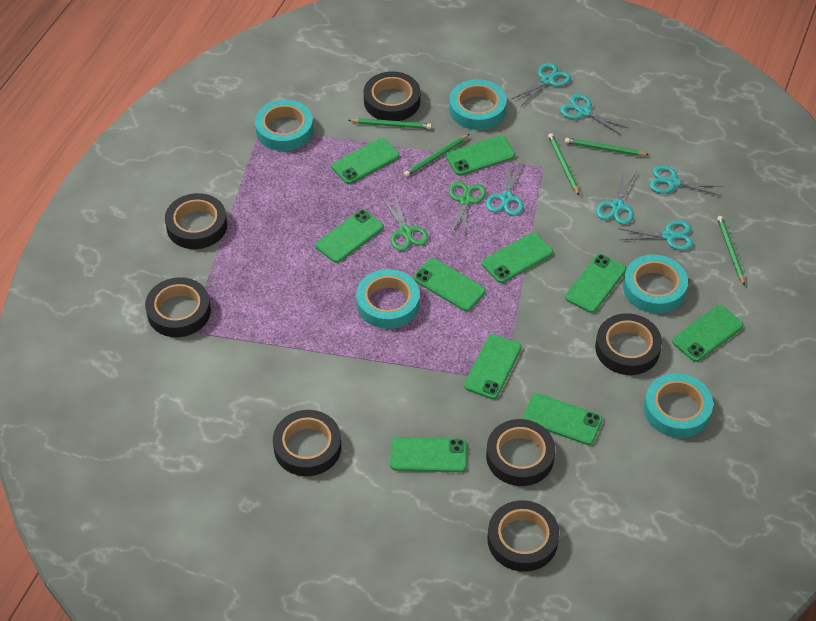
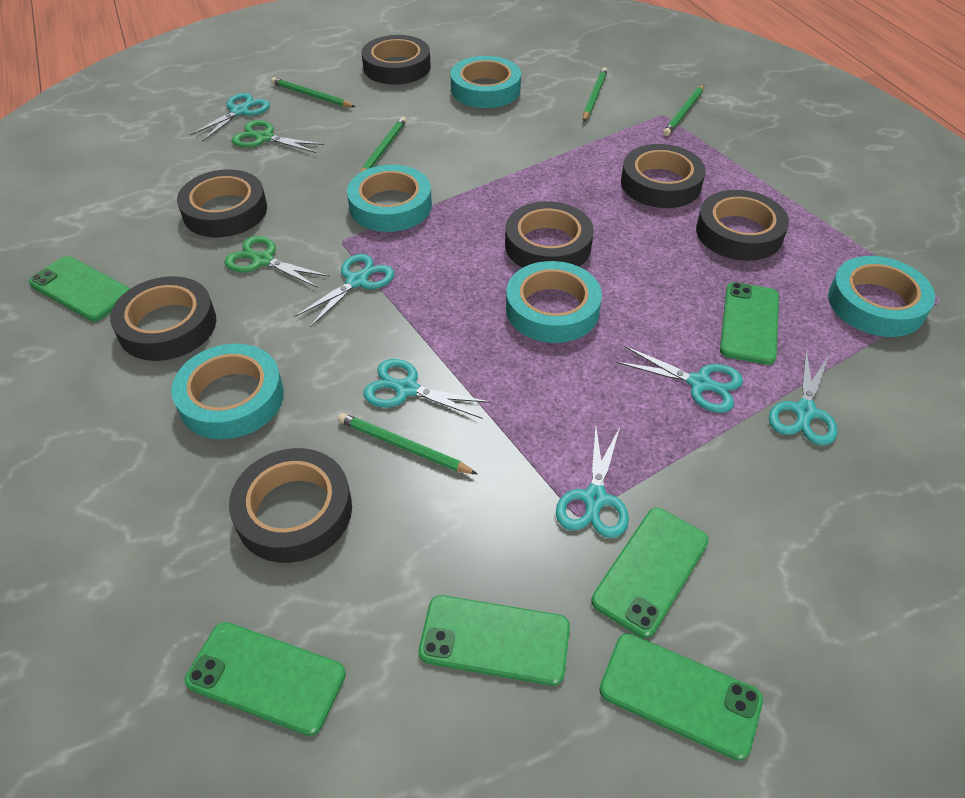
green phone: [315,209,384,263] [331,138,400,184] [390,437,467,472] [413,258,486,311] [446,136,515,176] [464,334,522,399] [482,233,553,283] [523,393,602,445] [565,254,626,313] [672,305,744,362] = 10 -> [29,256,130,321] [185,622,346,736] [419,595,570,686] [591,508,709,638] [599,633,763,761] [720,282,779,365] = 6

